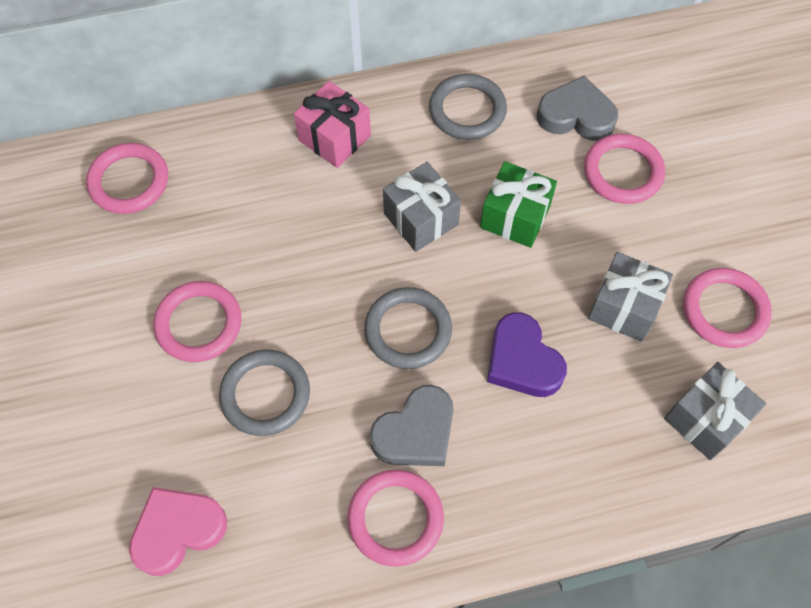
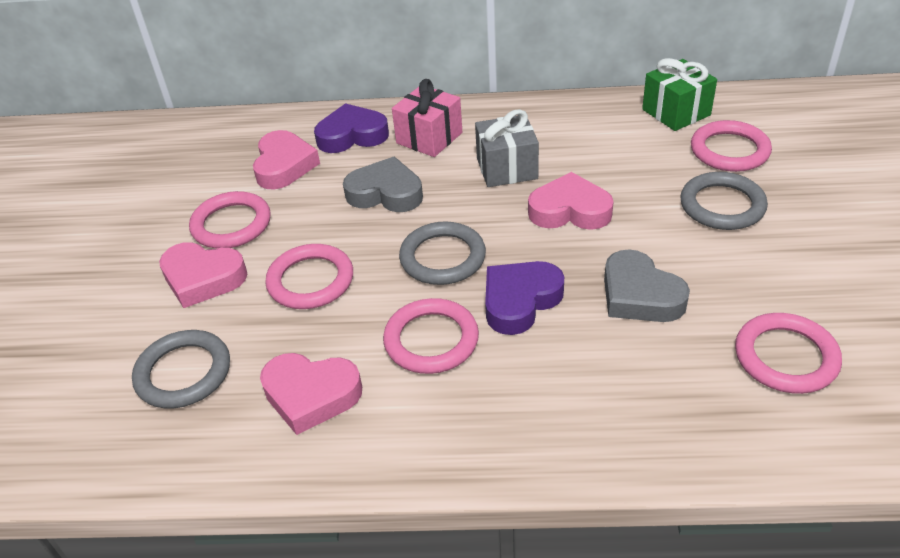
grey gift: [383,162,461,252] [588,252,673,342] [664,362,766,460] = 3 -> [475,109,539,187] = 1
pink heart: [129,487,227,576] = 1 -> [159,242,248,308] [253,130,320,189] [260,353,362,435] [528,172,614,230] = 4
purple heart: [487,312,567,397] = 1 -> [314,103,389,153] [485,261,564,335] = 2

